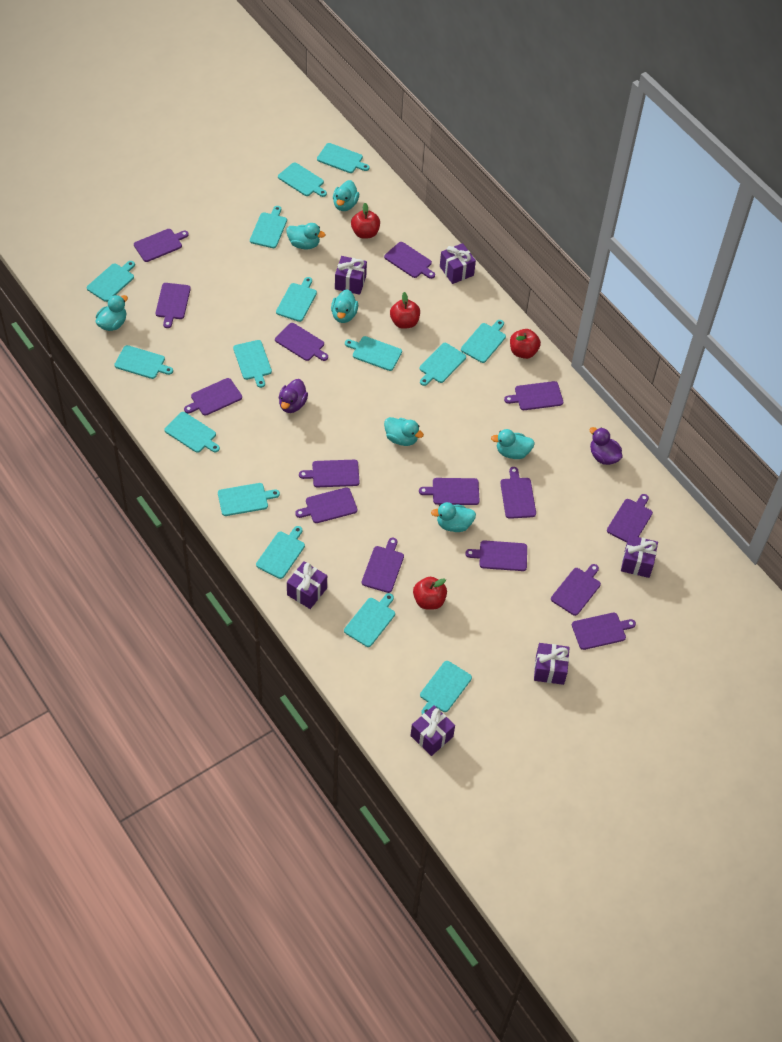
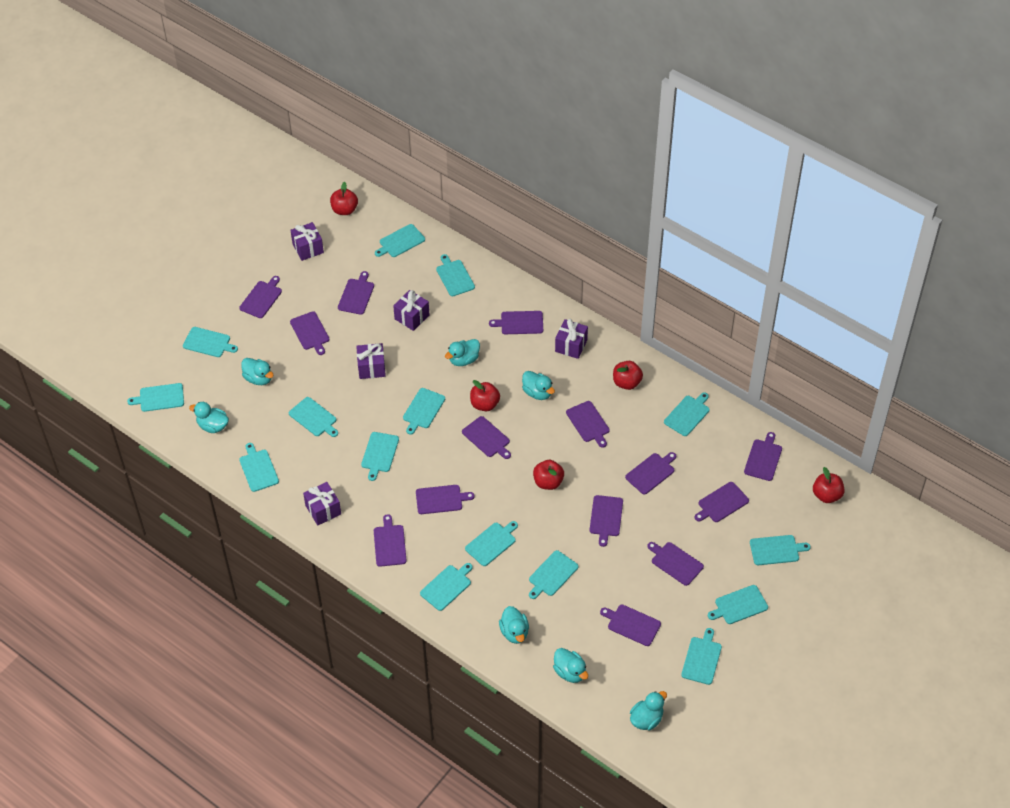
purple cutting board: [134,229,189,262] [156,283,191,328] [184,378,242,416] [275,323,328,361] [295,487,358,523] [299,460,360,487] [362,538,404,593] [384,242,435,279] [419,478,479,505] [465,540,527,571] [500,467,536,519] [504,381,563,410] [551,564,601,616] [572,613,636,650] [607,494,653,542] = 15 -> [239,276,282,318] [290,311,330,355] [338,271,374,315] [374,514,407,567] [416,485,475,514] [462,416,511,459] [489,311,543,334] [566,401,610,448] [590,495,623,547] [600,605,661,646] [625,452,676,494] [647,542,704,586] [695,482,749,522] [744,432,782,481] = 14
purple duck: [279,379,308,413] [589,427,622,465] = 2 -> none = 0
purple gift: [287,562,327,609] [335,256,367,295] [410,705,455,756] [440,243,476,284] [534,643,570,685] [621,535,658,578] = 6 -> [290,222,324,261] [303,482,341,525] [356,343,386,379] [393,290,429,331] [555,319,588,359] = 5
red apple: [351,203,380,239] [390,292,420,329] [413,577,447,609] [510,329,541,359] = 4 -> [330,182,358,215] [470,380,500,411] [533,460,564,490] [613,361,643,390] [813,467,845,503] = 5

